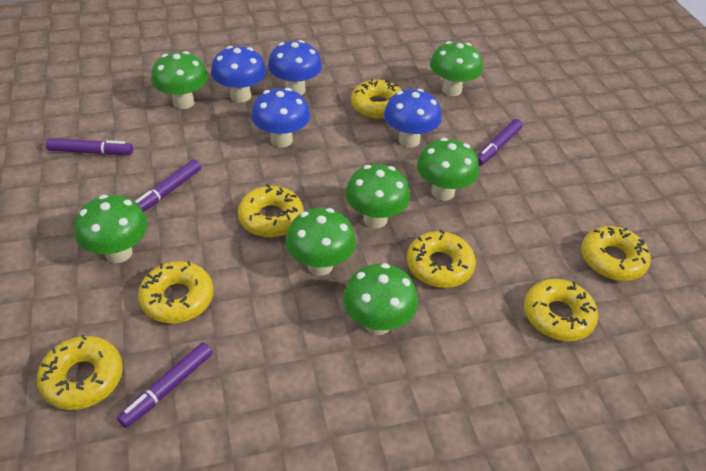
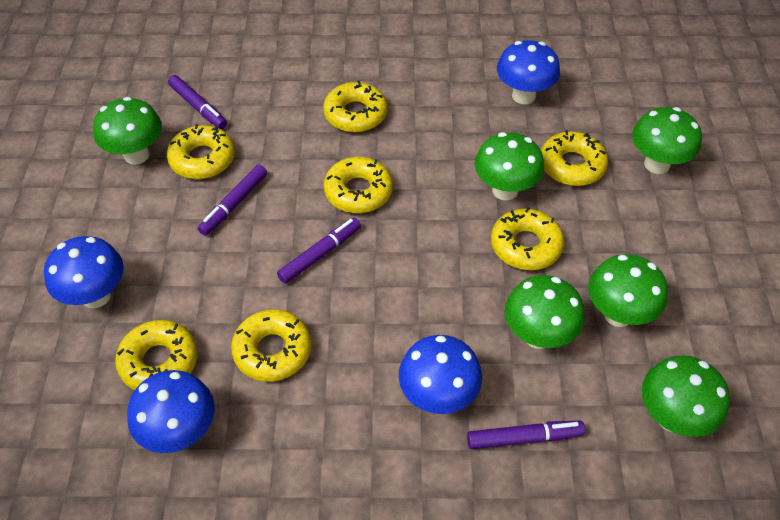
green mushroom: [75,195,148,263] [151,51,208,109] [286,208,356,276] [343,263,418,335] [345,164,411,228] [417,138,479,200] [430,41,483,96] = 7 -> [93,97,162,165] [474,132,544,200] [505,275,584,349] [588,254,668,327] [632,107,702,174] [642,355,730,437] = 6

